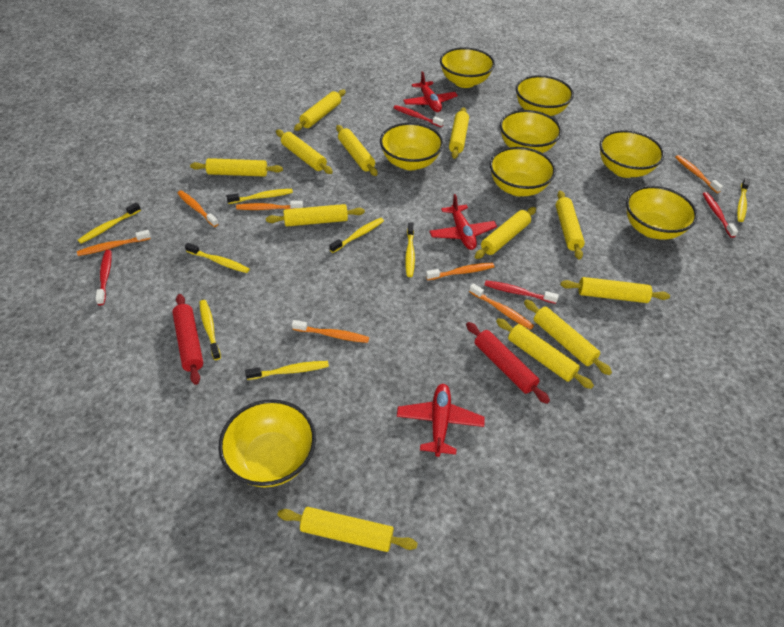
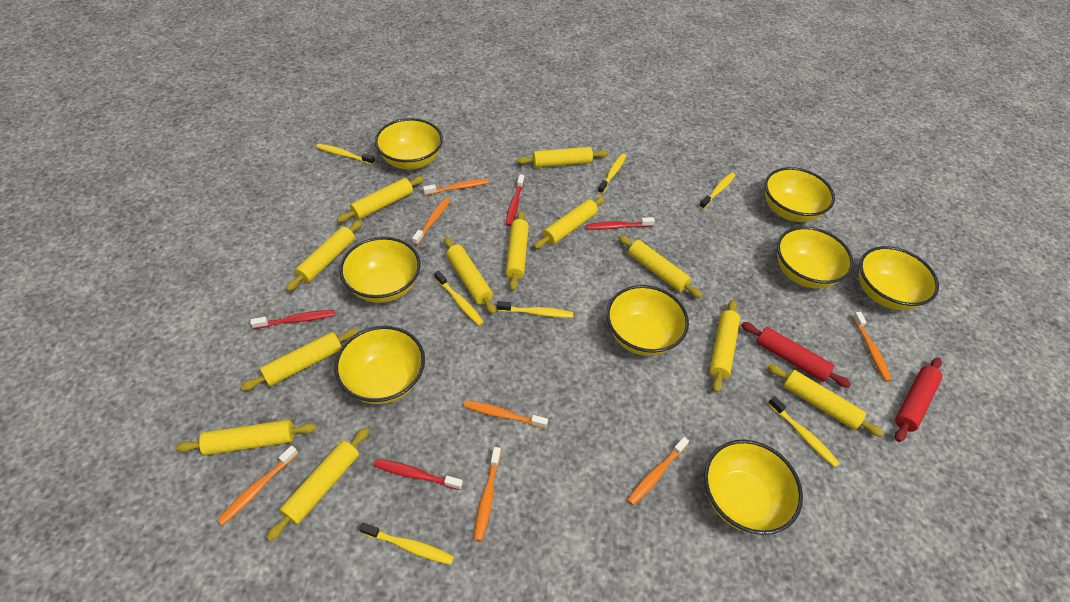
red plane: [397,384,485,457] [403,71,458,112] [429,194,497,250] = 3 -> none = 0
yellow toothbrush: [78,203,141,244] [185,243,250,273] [199,300,221,360] [226,189,293,204] [245,361,329,380] [329,218,384,253] [405,222,415,277] [737,178,750,222] = 8 -> [316,144,375,165] [359,522,454,565] [434,270,484,326] [497,301,573,318] [598,153,626,194] [699,172,735,209] [768,396,839,467] = 7

